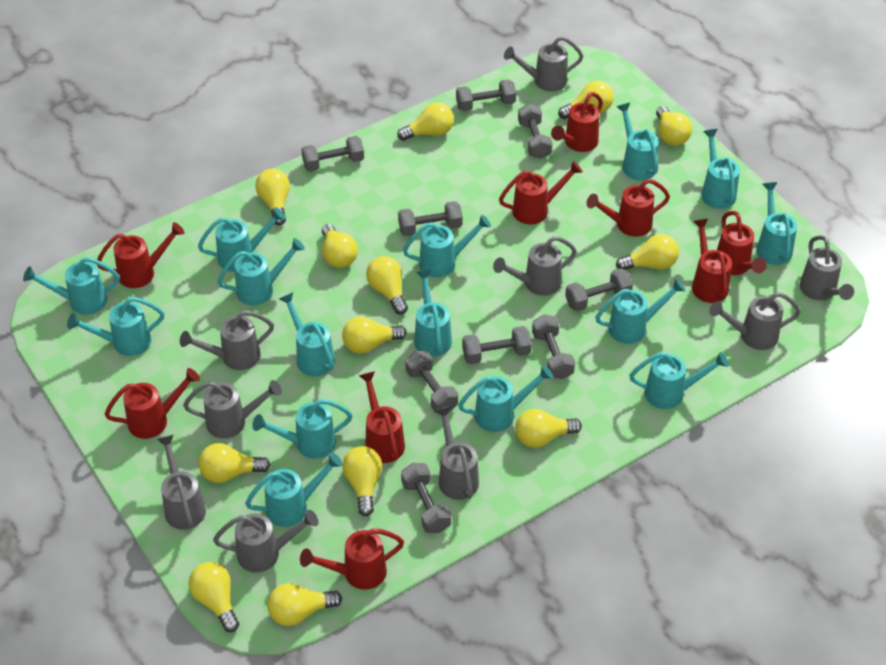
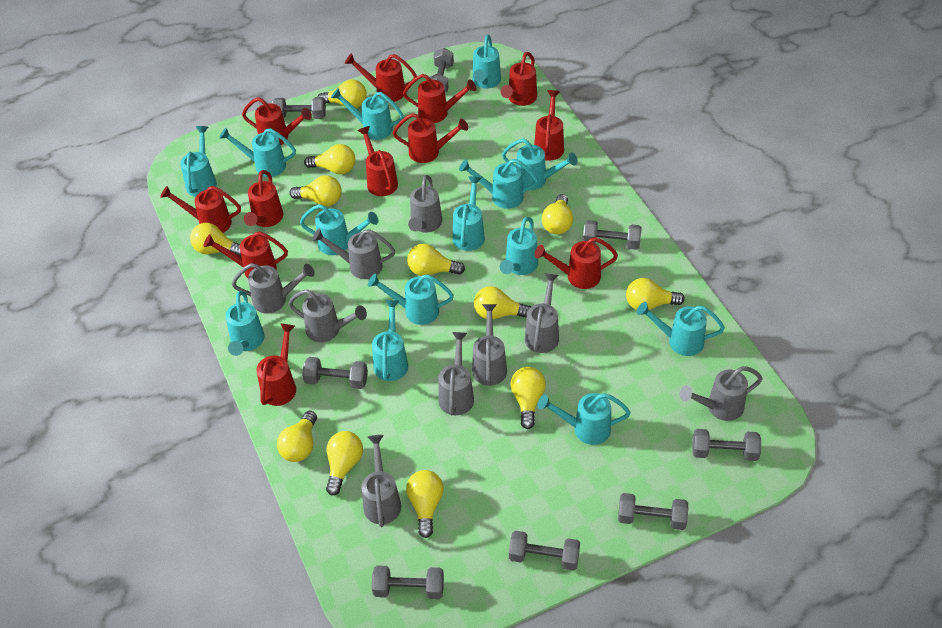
grey dumbbell: [301,136,364,171] [398,201,463,236] [401,463,451,533] [405,351,458,413] [456,79,516,111] [462,326,532,364] [518,103,553,159] [532,314,575,379] [565,268,633,311] = 9 -> [272,97,326,119] [302,357,368,389] [372,565,444,599] [429,48,454,92] [509,531,580,571] [583,220,642,250] [618,493,688,530] [692,429,761,461] = 8
red watering can: [97,222,185,288] [105,368,200,439] [300,528,404,590] [359,371,405,463] [499,161,583,224] [551,92,603,152] [587,179,670,237] [692,219,732,303] [717,211,767,275] = 9 -> [160,186,241,233] [203,231,288,278] [242,97,312,145] [244,170,283,227] [257,324,296,406] [345,53,417,102] [357,126,398,196] [393,113,468,163] [403,74,476,123] [501,52,537,106] [534,90,564,161] [534,237,618,289] = 12
turquoise watering can: [23,257,120,315] [67,297,164,356] [198,207,286,272] [217,238,305,306] [245,453,343,527] [252,399,353,459] [279,292,335,377] [403,215,491,277] [414,270,452,357] [458,365,553,432] [595,278,686,344] [617,103,659,180] [630,352,729,409] [701,129,740,209] [756,182,797,265] = 15 -> [180,126,217,197] [219,128,296,177] [225,291,265,356] [300,204,379,255] [331,88,404,140] [368,274,454,325] [372,300,408,381] [453,176,485,251] [459,159,539,209] [472,34,501,88] [500,217,538,275] [502,138,578,190] [538,393,631,445] [637,302,725,356] = 14
yellow light bulb: [188,562,239,632] [199,443,271,483] [255,168,290,225] [267,583,342,626] [322,224,358,268] [342,316,407,354] [343,446,382,516] [366,256,408,314] [397,103,454,141] [516,409,582,448] [558,81,614,119] [616,234,679,270] [656,106,692,146] = 13 -> [190,223,241,256] [277,411,317,462] [289,175,342,206] [304,144,355,174] [318,79,367,108] [326,431,363,496] [406,470,444,538] [407,244,465,276] [474,286,531,320] [510,367,546,429] [542,194,573,234] [626,278,685,310] = 12

